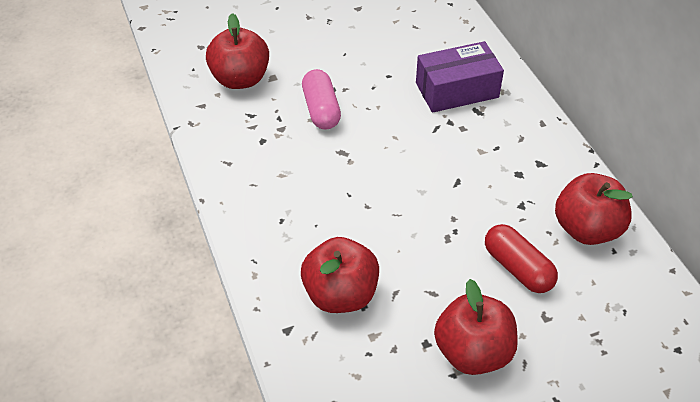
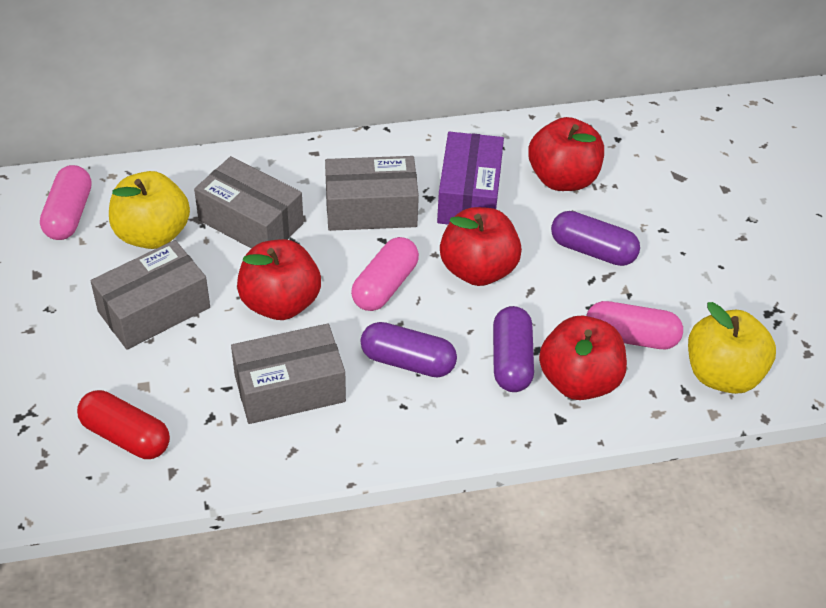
grey box: none = 0 -> [91,240,210,350] [194,156,303,249] [231,324,346,424] [325,156,419,231] = 4
pink capsule: [302,69,341,130] = 1 -> [40,165,92,240] [351,237,419,311] [586,301,683,349] = 3
purple capsule: none = 0 -> [361,322,457,377] [493,306,534,392] [551,211,640,266] = 3
yellow apple: none = 0 -> [109,171,190,249] [688,302,776,394] = 2

